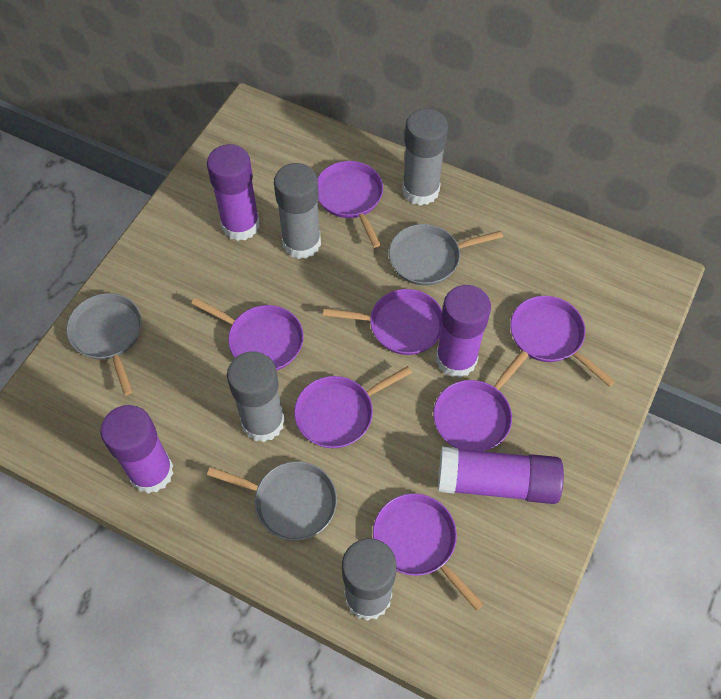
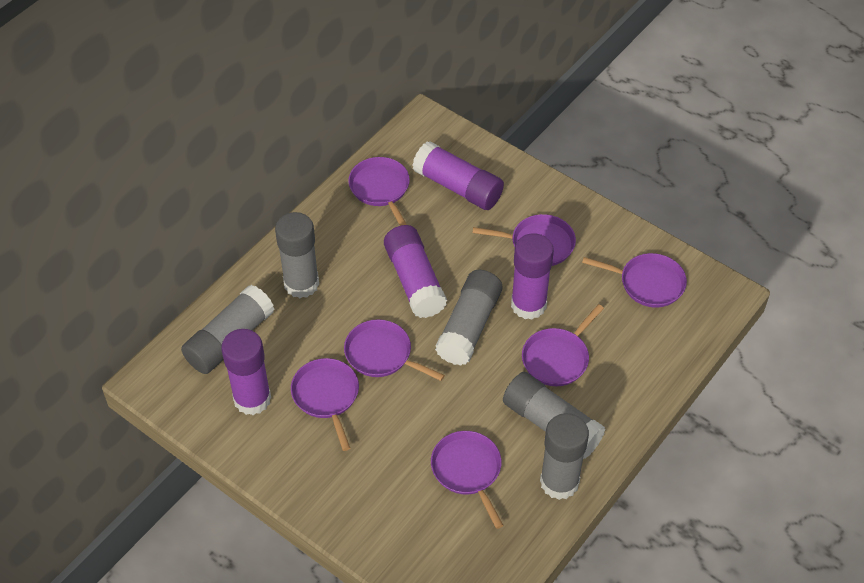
grey glue stick: [227,351,285,442] [274,163,321,259] [342,539,397,621] [402,108,448,206] = 4 -> [181,285,275,374] [275,212,319,298] [435,270,502,366] [503,372,606,459] [540,413,589,500] = 5
grey pan: [66,293,142,395] [207,461,337,541] [389,224,503,286] = 3 -> none = 0

